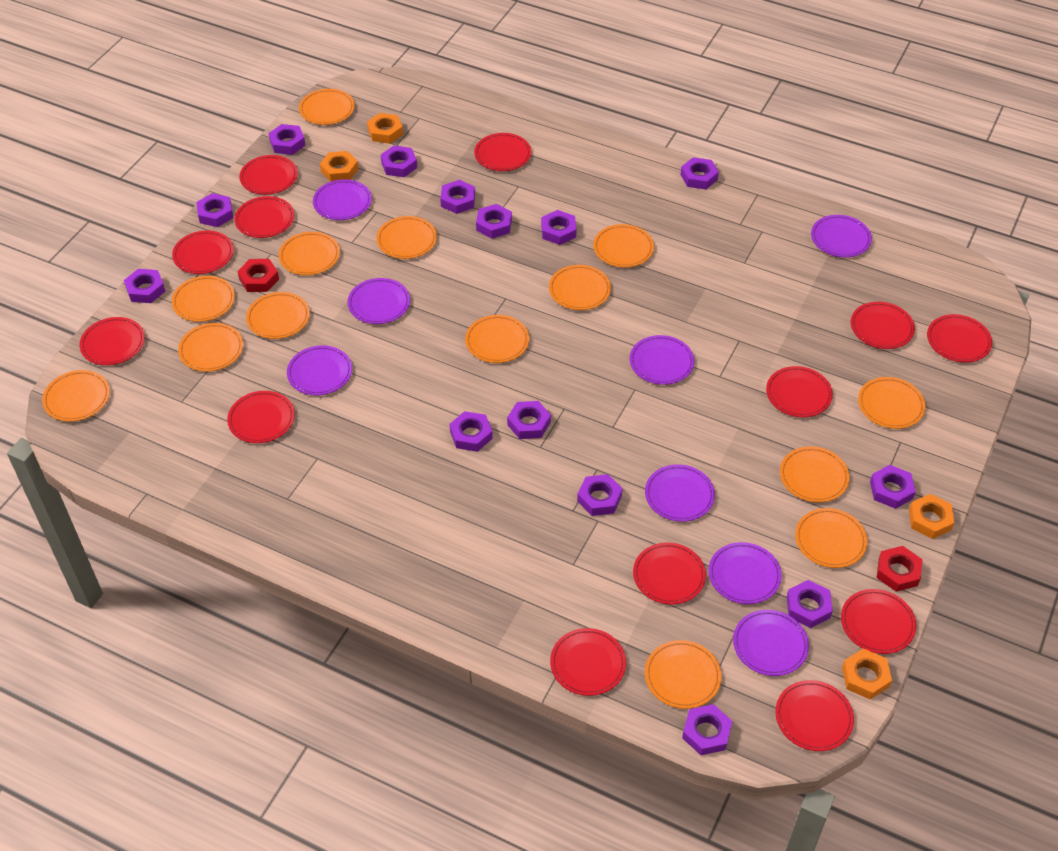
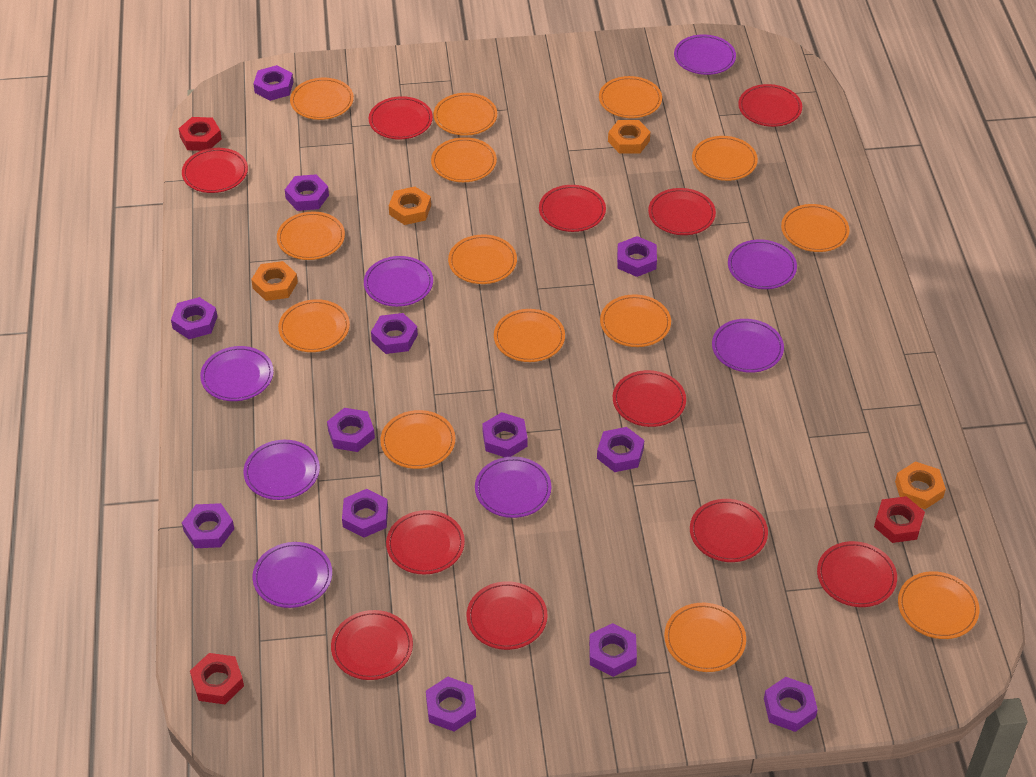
purple nut: [124,269,165,303] [196,193,233,227] [268,124,306,155] [380,146,417,177] [440,180,475,214] [449,411,493,452] [476,204,512,239] [507,401,551,439] [541,210,577,245] [577,474,622,516] [681,157,719,190] [682,704,732,755] [787,580,833,628] [870,465,916,509] = 14 -> [171,297,217,339] [182,503,234,548] [253,65,293,101] [285,174,329,211] [327,408,375,452] [342,489,388,538] [371,313,418,354] [426,677,476,731] [482,412,528,457] [589,623,637,677] [597,427,644,472] [617,236,657,277] [764,677,818,732] = 13
red nut: [237,259,279,292] [876,546,922,592] = 2 -> [178,117,222,151] [190,653,244,704] [874,496,925,543] = 3
red plate: [79,317,145,365] [172,230,234,274] [227,391,295,443] [234,196,294,238] [239,155,298,195] [474,133,531,171] [550,628,626,696] [633,542,706,605] [766,366,833,417] [775,680,854,751] [841,589,916,654] [851,302,915,349] [927,314,992,363] = 13 -> [182,148,248,193] [331,610,413,680] [369,96,433,140] [386,510,465,575] [467,581,547,650] [539,185,606,232] [613,370,686,427] [648,188,716,235] [690,499,768,562] [738,84,802,127] [817,541,897,607] = 11

